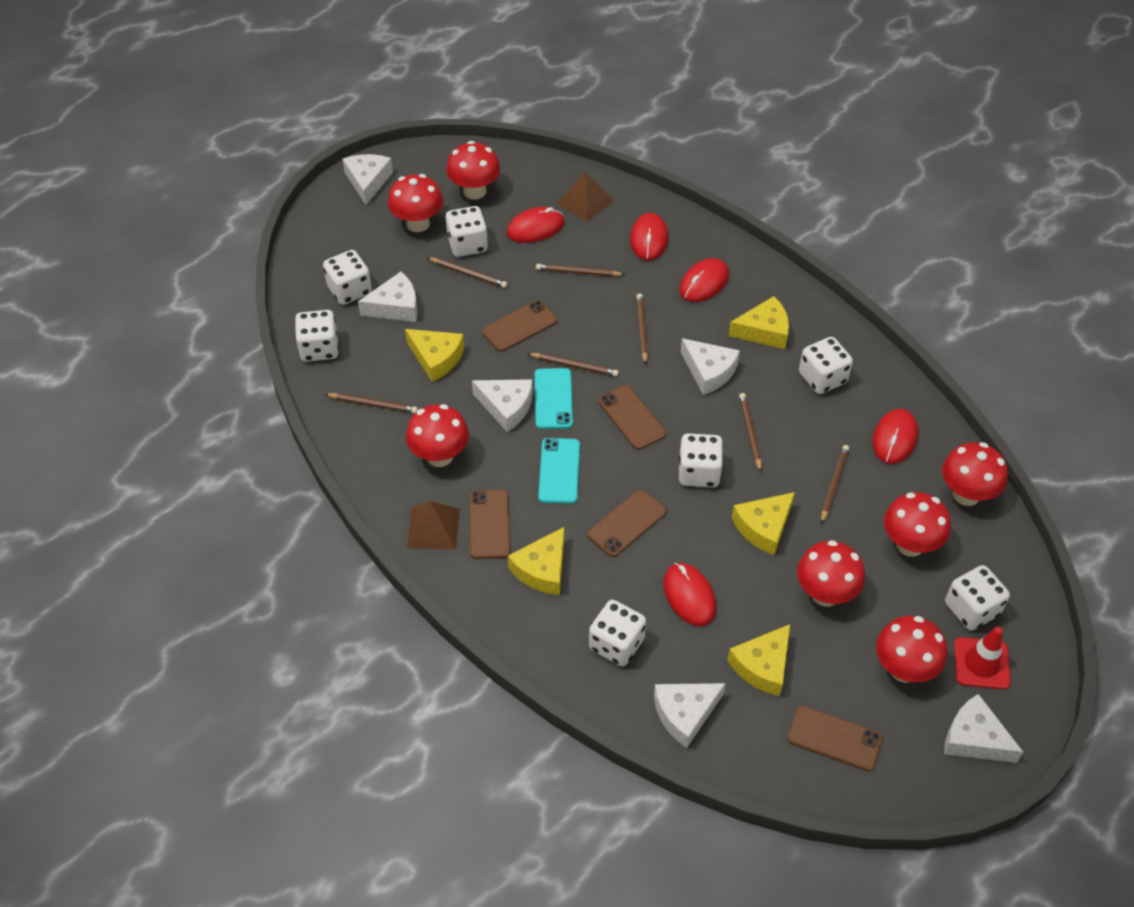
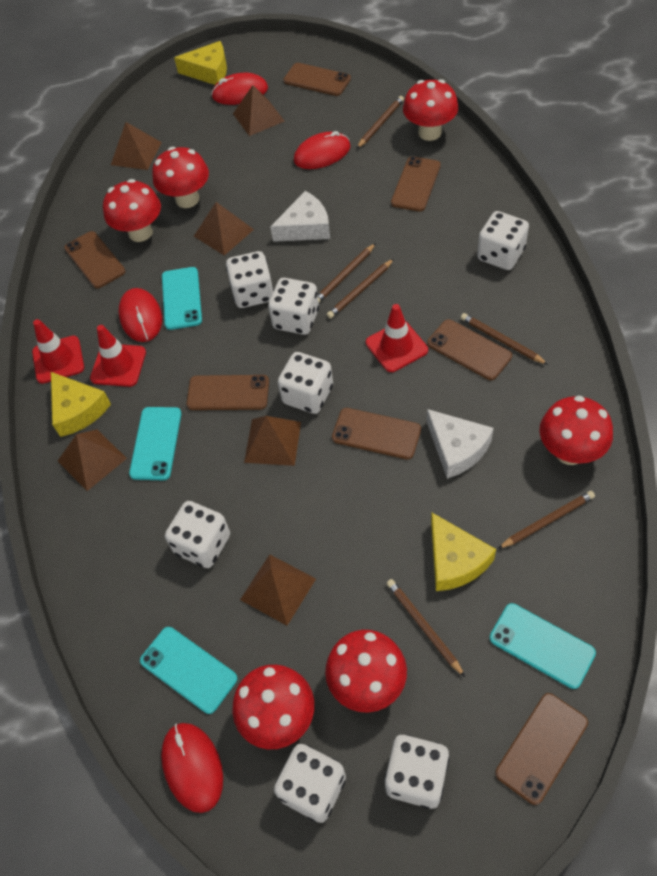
brown pencil: [325,393,418,413] [427,257,507,288] [527,353,619,376] [536,264,625,277] [636,293,648,365] [739,393,762,472] [821,445,849,524] = 7 -> [318,243,376,303] [327,259,394,319] [357,96,404,148] [386,579,465,677] [461,313,548,365] [498,491,595,549] = 6
brown phone: [469,489,510,559] [482,300,557,352] [587,489,667,557] [598,385,666,450] [787,705,883,771] = 5 -> [64,231,125,288] [186,375,269,410] [283,63,351,96] [332,408,421,459] [391,156,441,212] [427,319,512,380] [495,693,588,805] = 7
brown pyramid: [407,501,460,550] [557,172,614,222] = 2 -> [58,429,127,491] [111,122,162,170] [194,202,254,256] [233,85,285,136] [240,554,316,626] [244,416,301,466] = 6
red mouse: [507,207,564,243] [630,213,668,261] [664,563,716,627] [680,258,729,302] [873,409,918,464] = 5 -> [119,288,162,342] [161,723,223,813] [211,73,268,105] [294,131,351,169] = 4
red mushroom: [388,174,443,232] [406,404,469,467] [446,141,500,200] [797,540,865,606] [876,616,947,683] [884,492,951,557] [942,442,1008,506] = 7 -> [103,179,161,242] [152,147,209,208] [232,665,314,749] [325,630,407,713] [403,79,458,141] [540,395,613,465] = 6
red traffic cone: [954,627,1011,689] = 1 -> [32,319,84,384] [90,325,146,387] [366,304,428,372] = 3
turquoise phone: [535,368,573,429] [538,438,580,504] = 2 -> [129,407,181,480] [140,627,237,714] [162,267,202,330] [489,603,596,689] = 4
white cheese: [342,154,393,205] [358,272,418,322] [472,379,533,432] [654,683,725,748] [681,338,740,395] [944,694,1023,763] = 6 -> [270,191,330,242] [427,409,494,479] = 2
yellow cheese: [405,329,464,382] [508,527,564,595] [727,624,790,696] [728,296,789,349] [732,492,795,555] = 5 -> [51,372,111,437] [174,41,227,85] [431,513,496,591] = 3

